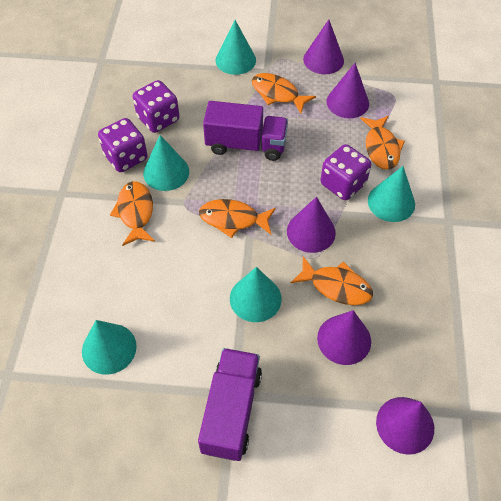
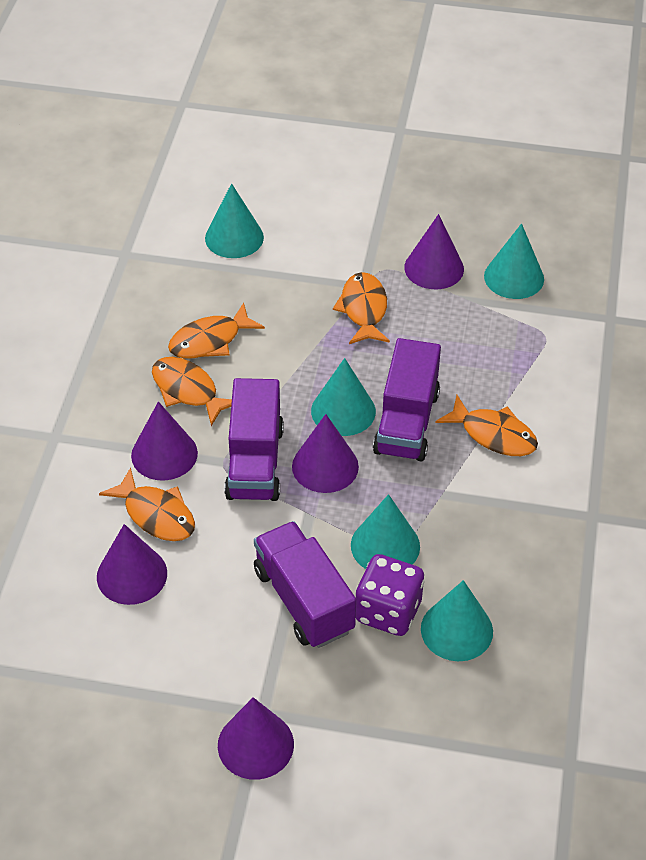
purple dice: [98,118,148,172] [133,80,179,133] [320,144,371,200] = 3 -> [355,554,425,636] = 1
purple truck: [198,348,262,461] [203,101,288,161] = 2 -> [224,378,284,501] [254,521,356,648] [373,338,441,461] = 3

